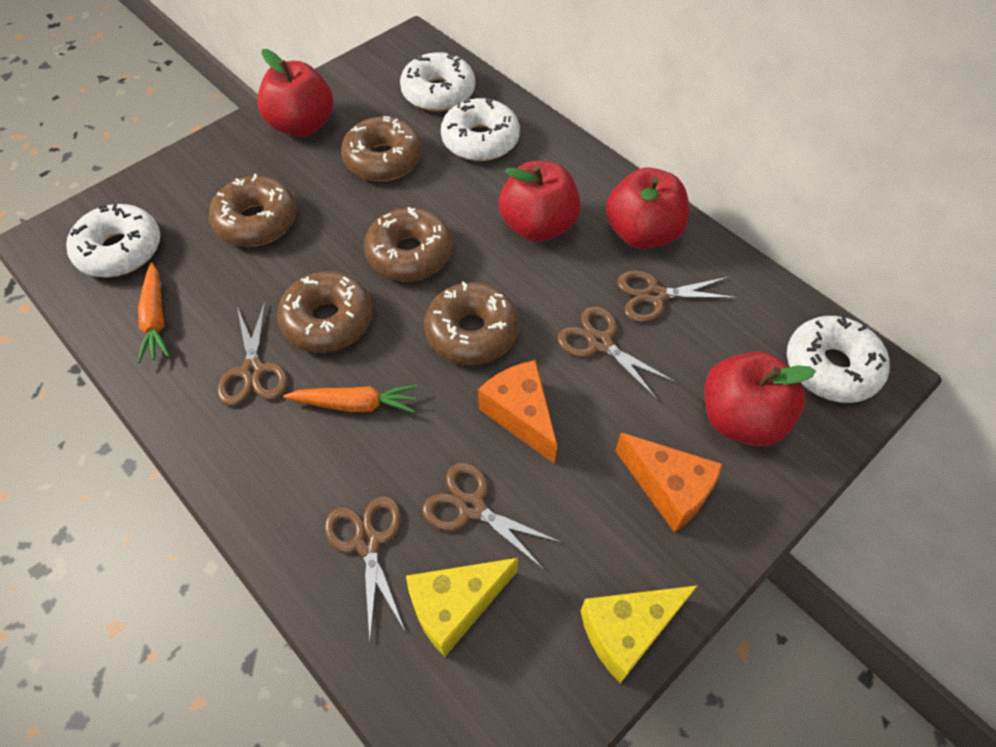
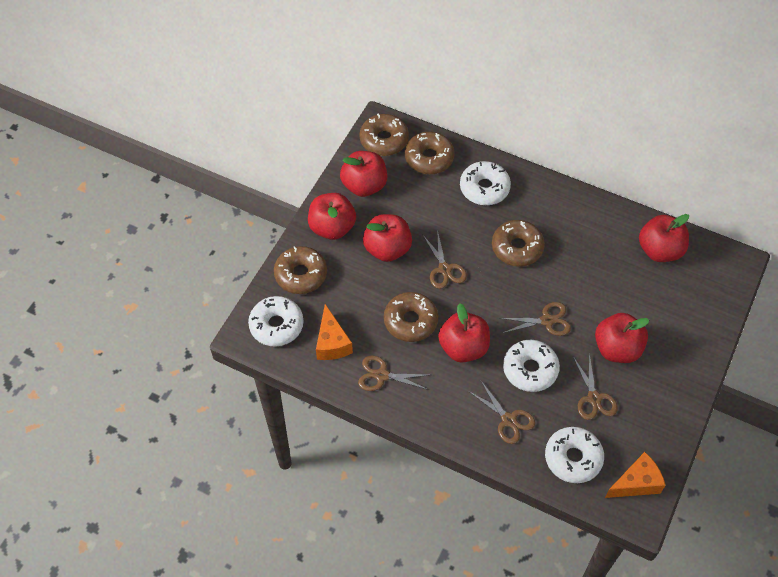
orange carrot: [137,262,170,363] [283,385,418,413] = 2 -> none = 0
red apple: [257,49,333,137] [499,161,581,242] [606,167,689,249] [704,352,816,447] = 4 -> [308,193,356,240] [340,151,387,197] [363,214,412,262] [438,303,490,362] [595,313,649,363] [639,214,689,262] = 6
yellow cheese: [406,558,518,657] [581,585,698,683] = 2 -> none = 0

